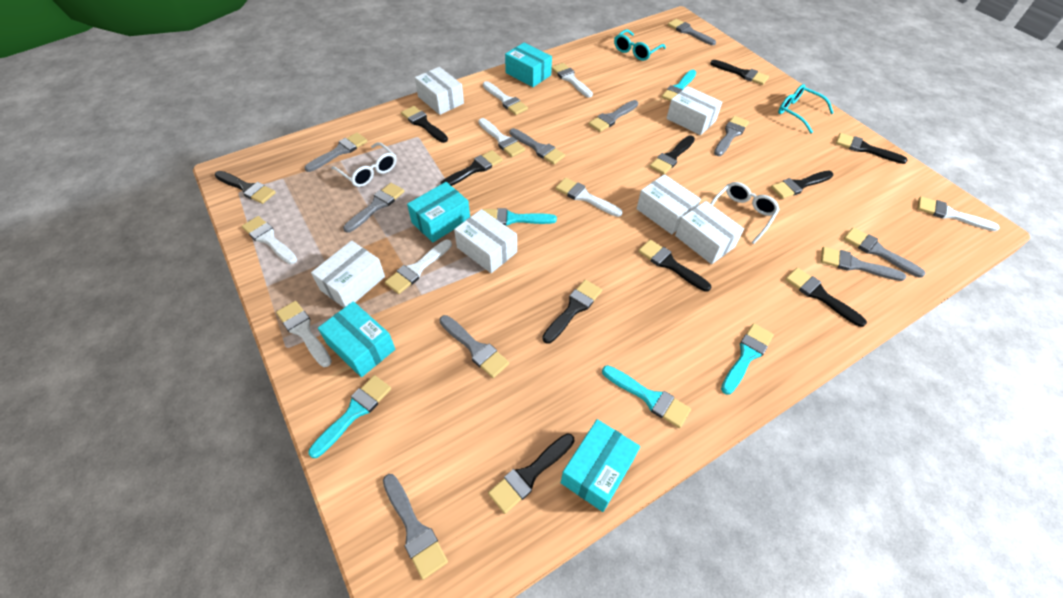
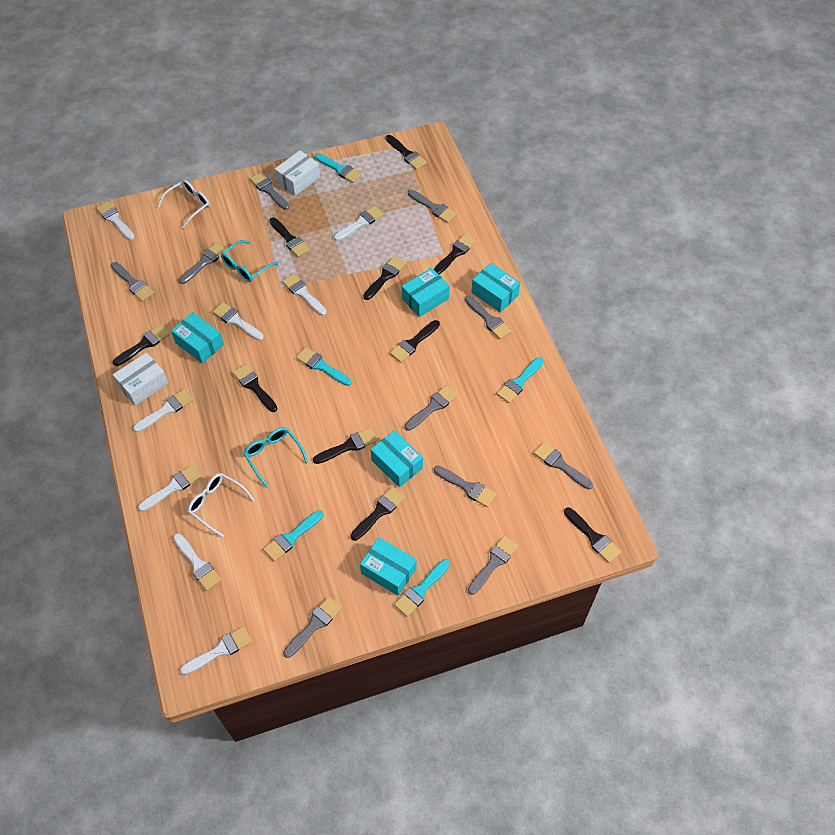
black brush: [215,171,276,204] [401,106,448,143] [440,150,503,186] [488,433,574,514] [542,280,602,344] [638,240,711,292] [650,135,695,175] [710,60,769,85] [771,171,833,199] [785,268,867,327] [836,133,908,164] = 11 -> [113,324,170,366] [232,364,278,412] [269,217,310,257] [313,428,377,464] [351,487,405,541] [363,256,406,300] [386,135,427,170] [390,320,440,363] [434,234,476,274] [564,507,621,563] = 10
turquoise box: [318,301,395,377] [407,182,470,242] [505,43,552,87] [561,419,640,512] = 4 -> [171,312,224,364] [360,537,416,596] [371,430,423,487] [402,268,450,317] [471,263,520,313] = 5
white box: [311,240,385,308] [415,67,464,115] [454,209,517,273] [637,174,701,234] [666,86,722,135] [675,201,744,264] = 6 -> [113,352,168,406] [275,150,320,196] = 2

